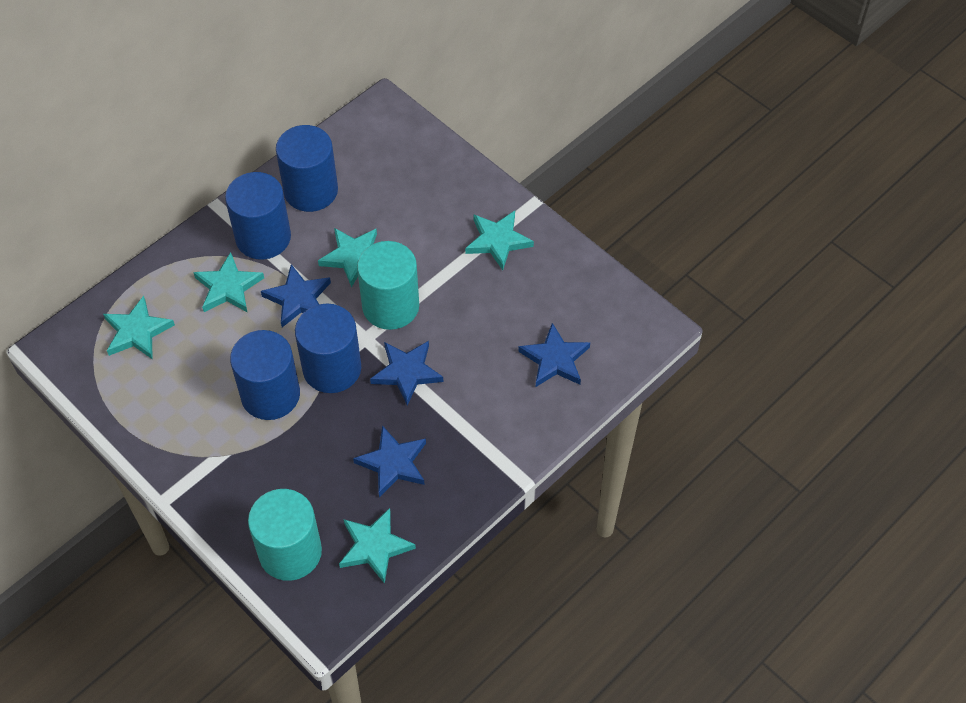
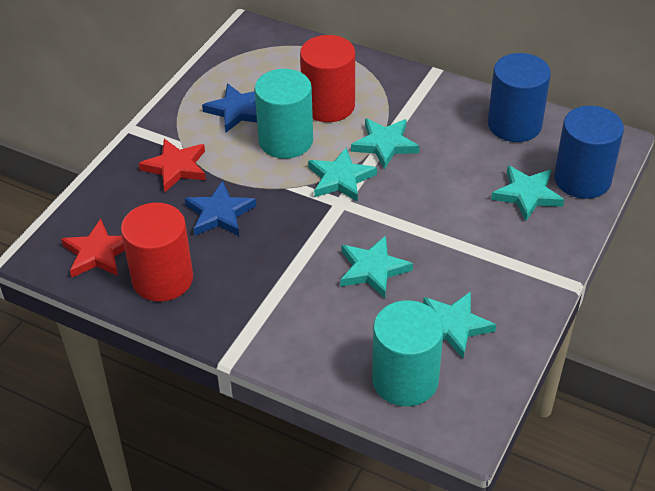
blue cylinder: [225,172,291,260] [230,330,300,420] [276,125,338,212] [295,304,361,393] = 4 -> [488,53,551,142] [554,106,624,199] = 2
blue star: [261,264,331,327] [353,425,426,497] [370,341,443,406] [518,323,590,387] = 4 -> [185,181,256,236] [202,83,257,133] = 2
red cylinder: none = 0 -> [121,203,193,302] [300,35,355,122] = 2
red star: none = 0 -> [61,219,125,277] [139,139,206,192] = 2

